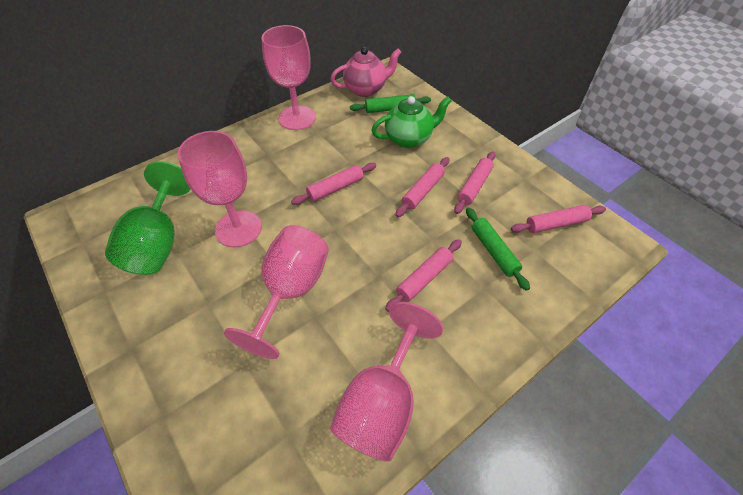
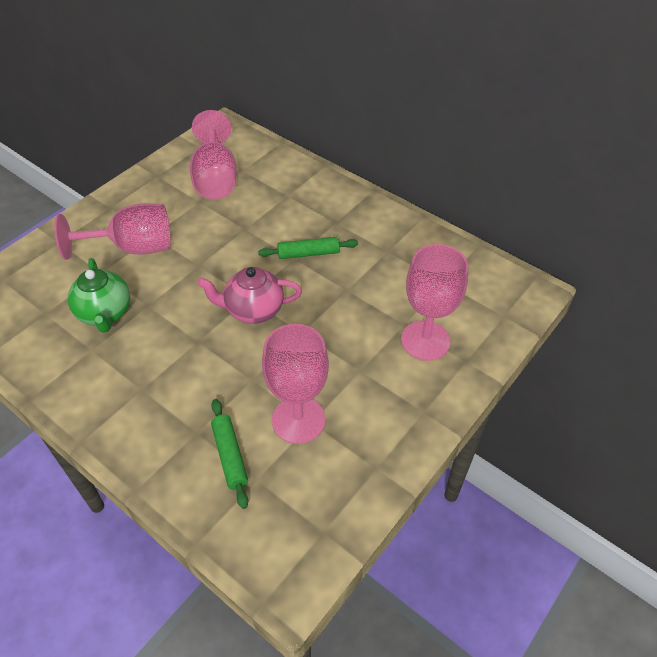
green goblet: [105,162,190,275] = 1 -> none = 0
pink rolling pin: [291,163,376,205] [385,239,462,312] [395,157,449,217] [454,151,496,214] [511,205,606,233] = 5 -> none = 0

